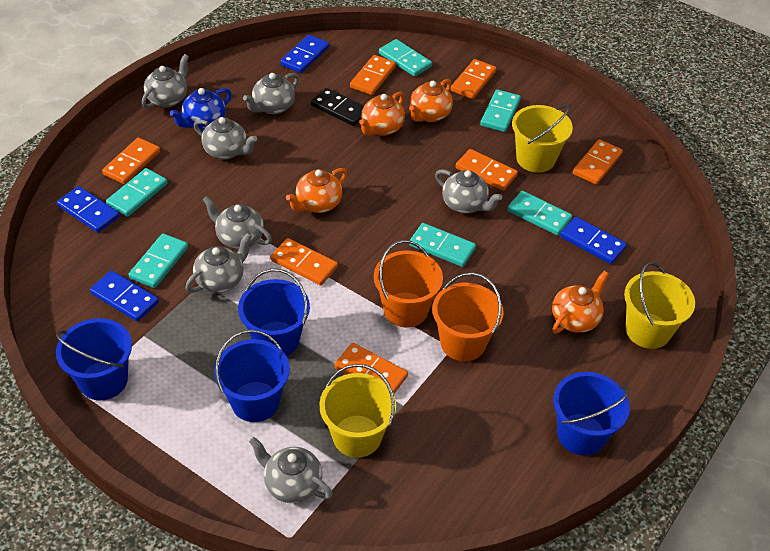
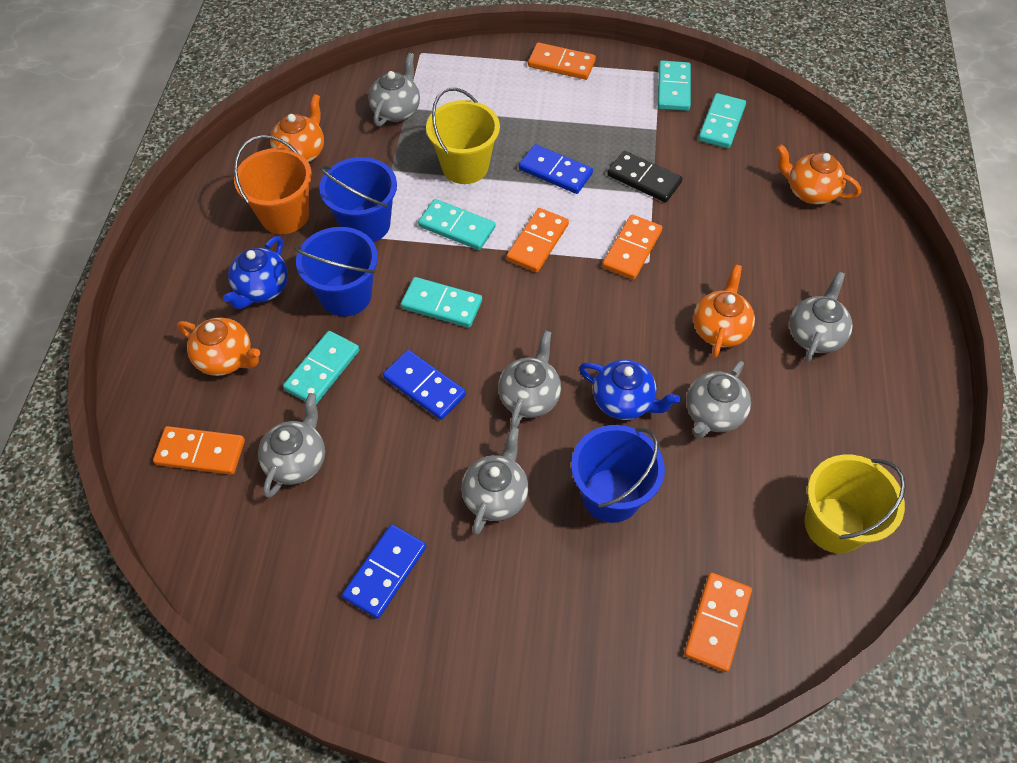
blue bucket: [56,318,132,400] [214,330,290,422] [238,269,310,356] [553,372,630,456] = 4 -> [295,227,378,316] [319,157,397,242] [571,425,665,523] = 3
blue domino: [57,186,120,233] [90,270,159,322] [280,35,329,73] [560,217,627,264] = 4 -> [342,524,426,619] [383,350,466,420] [519,144,593,194] = 3
blue teapot: [170,88,231,130] = 1 -> [223,236,288,309] [579,360,680,420] = 2
grey teapot: [142,54,189,109] [185,233,252,293] [194,117,257,160] [203,196,272,249] [243,73,299,114] [249,437,333,503] [435,169,502,213] = 7 -> [258,393,325,498] [368,53,420,126] [461,427,529,535] [498,330,561,428] [686,361,751,439] [789,271,852,362] = 6
orange bucket: [374,240,443,327] [432,272,504,361] = 2 -> [234,135,312,234] = 1
orange domino: [102,138,160,184] [270,238,338,285] [335,343,408,394] [350,55,396,95] [451,59,496,99] [455,149,518,191] [573,139,623,185] = 7 -> [153,426,245,475] [506,208,569,272] [528,42,596,80] [602,215,662,280] [684,573,752,672] = 5
turquoise domino: [106,168,168,217] [129,233,188,288] [379,39,432,77] [409,223,476,267] [480,89,521,132] [507,191,572,235] = 6 -> [283,331,360,404] [401,277,482,328] [418,199,495,250] [658,61,691,111] [698,93,746,148] = 5
yellow bucket: [319,364,396,458] [512,105,573,173] [624,262,695,349] = 3 -> [426,88,500,184] [804,454,906,553] = 2

